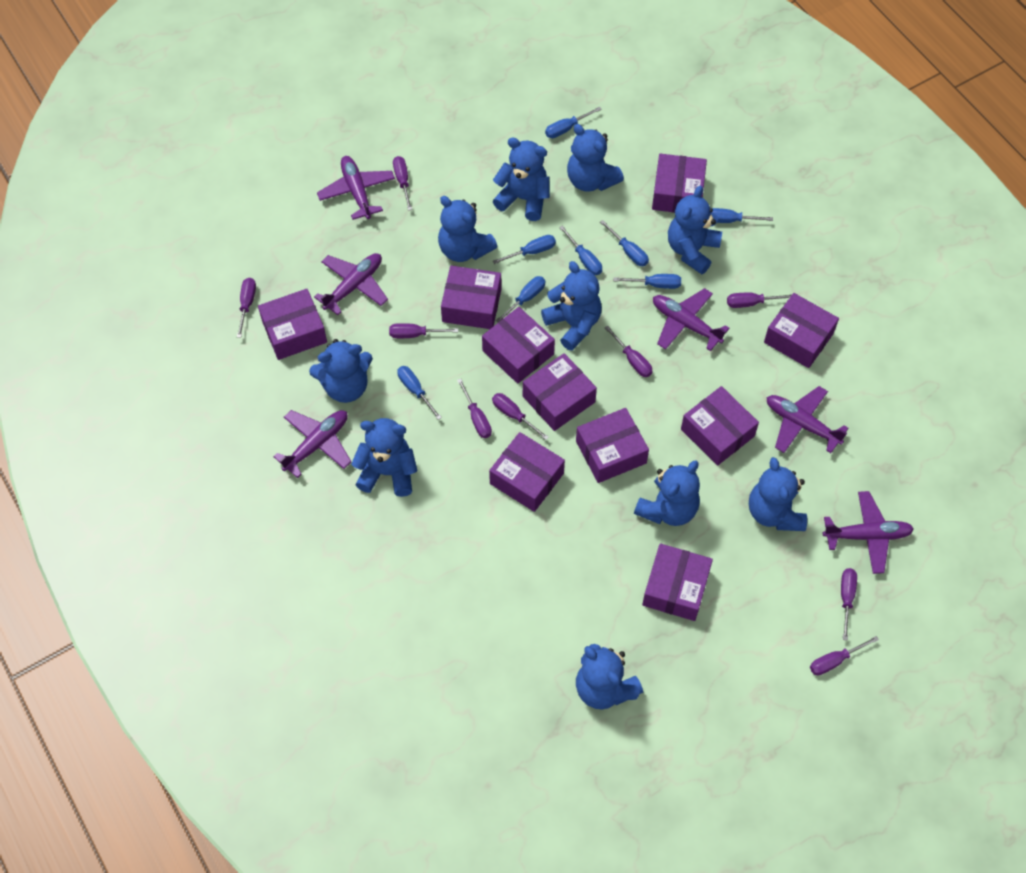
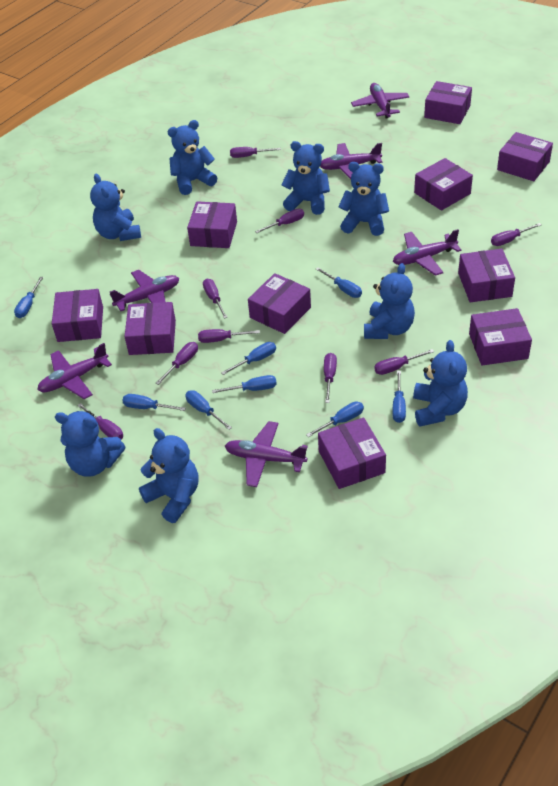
blue teddy bear: [309,339,373,403] [351,418,418,497] [438,196,497,262] [493,137,550,221] [541,261,602,351] [567,124,624,192] [576,644,643,709] [634,460,700,526] [668,186,722,274] [749,457,807,531] = 10 -> [55,411,126,477] [90,174,141,241] [139,428,198,523] [168,120,217,195] [281,141,330,215] [338,162,389,236] [364,263,415,339] [413,340,468,427] = 8

